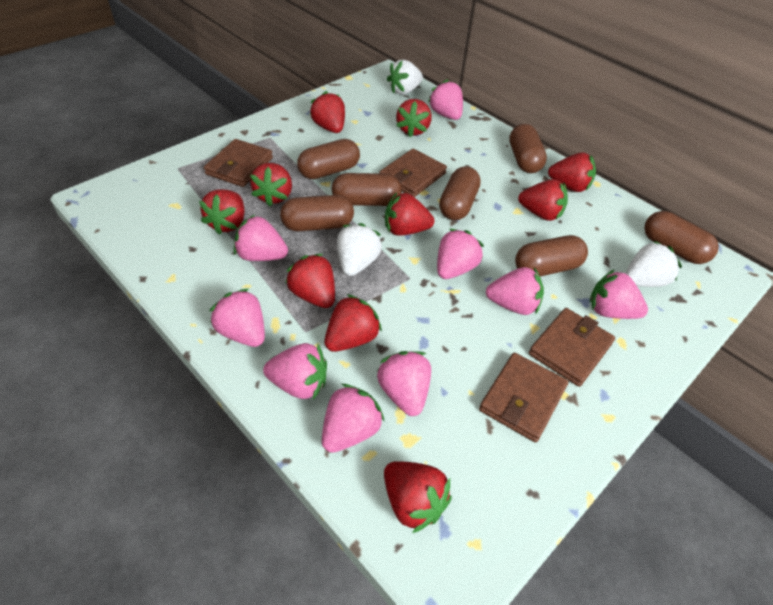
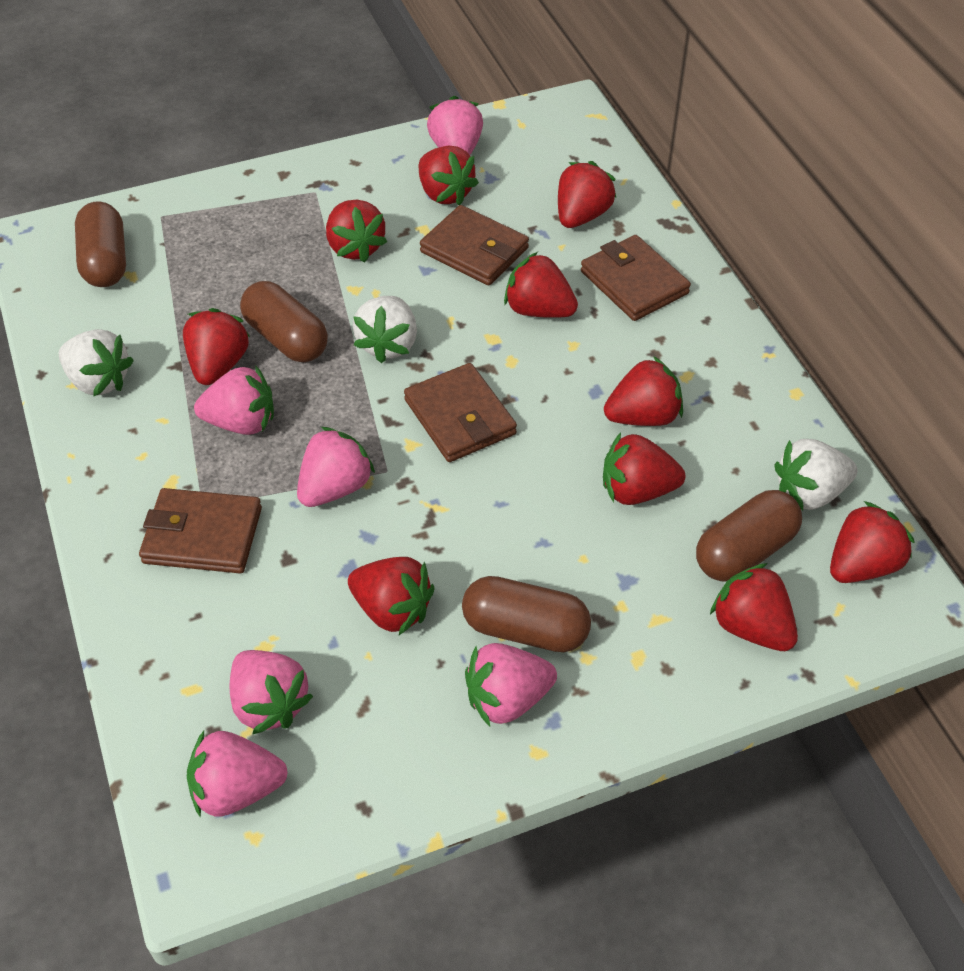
brown capsule: [280,195,354,231] [297,139,360,179] [332,173,402,206] [439,166,481,220] [509,124,547,173] [515,235,588,277] [644,211,719,264] = 7 -> [75,202,126,287] [240,281,328,362] [462,576,591,652] [696,490,802,582] = 4
pink strawberry: [210,289,265,347] [234,215,288,261] [263,343,327,399] [322,384,384,453] [377,351,431,416] [428,80,463,120] [437,229,484,279] [486,267,544,315] [590,269,648,319] = 9 -> [187,731,288,818] [194,365,274,435] [230,650,313,735] [297,427,375,507] [427,96,483,155] [465,643,557,726] = 6

